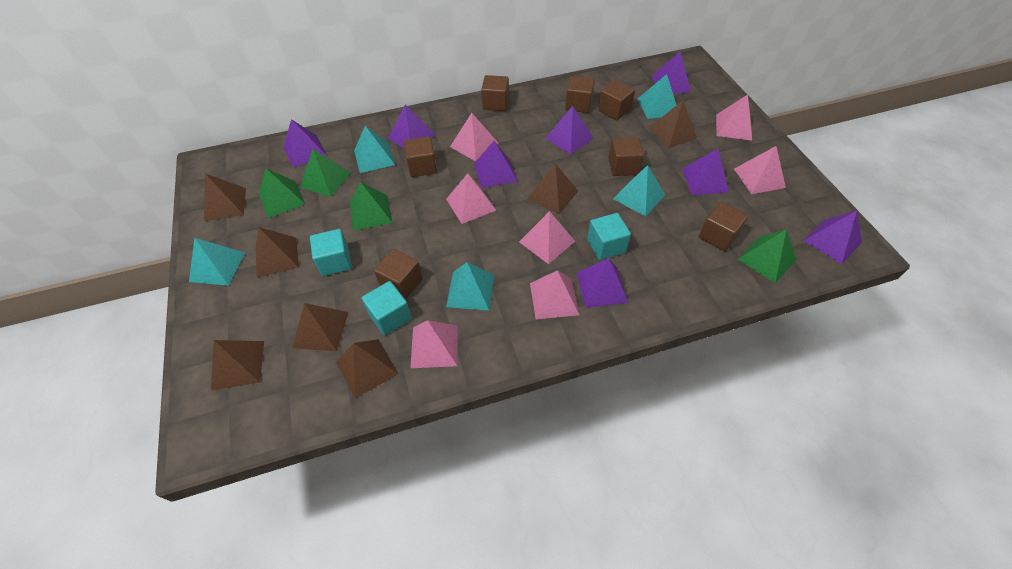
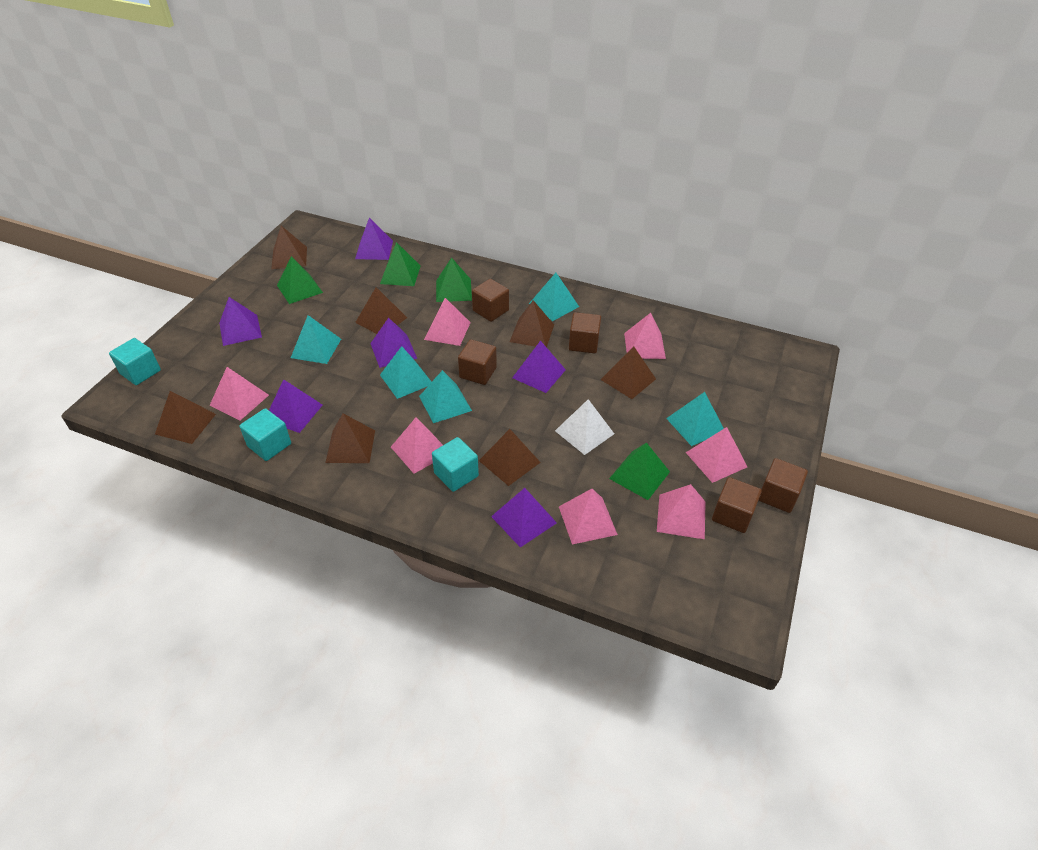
brown cube: [374,249,423,300] [404,137,437,177] [481,75,509,111] [565,76,595,113] [598,80,635,120] [608,137,644,176] [699,202,748,251] = 7 -> [458,339,497,385] [472,279,509,322] [569,312,601,353] [712,477,762,533] [758,458,808,513] = 5
purple pyramid: [283,119,327,167] [388,105,436,149] [474,141,518,189] [545,106,593,155] [577,258,629,308] [652,52,691,94] [682,149,729,195] [803,211,862,264] = 8 -> [219,297,262,346] [269,379,323,433] [355,217,393,260] [370,318,417,368] [491,488,557,548] [512,340,566,393] = 6
white pyramid: none = 0 -> [555,399,614,455] = 1

